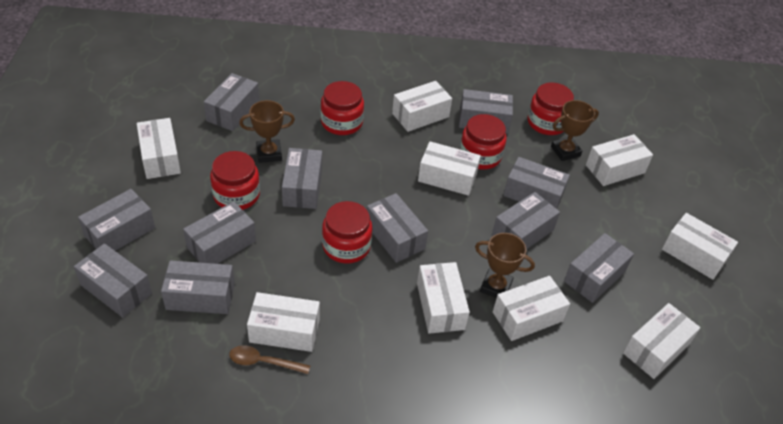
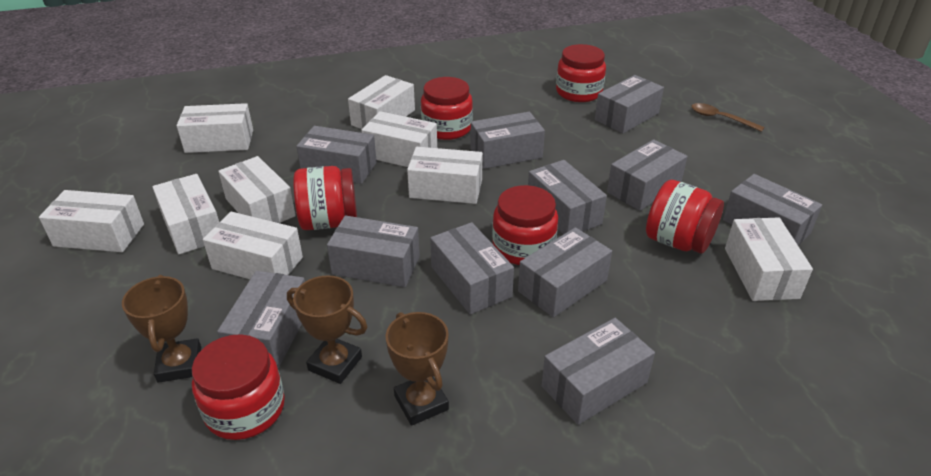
red jar: [210,151,260,210] [321,81,364,135] [322,201,372,264] [460,114,507,170] [527,83,574,135] = 5 -> [192,334,285,440] [293,166,357,230] [421,77,473,140] [492,185,558,265] [556,44,606,102] [646,180,724,254] = 6

